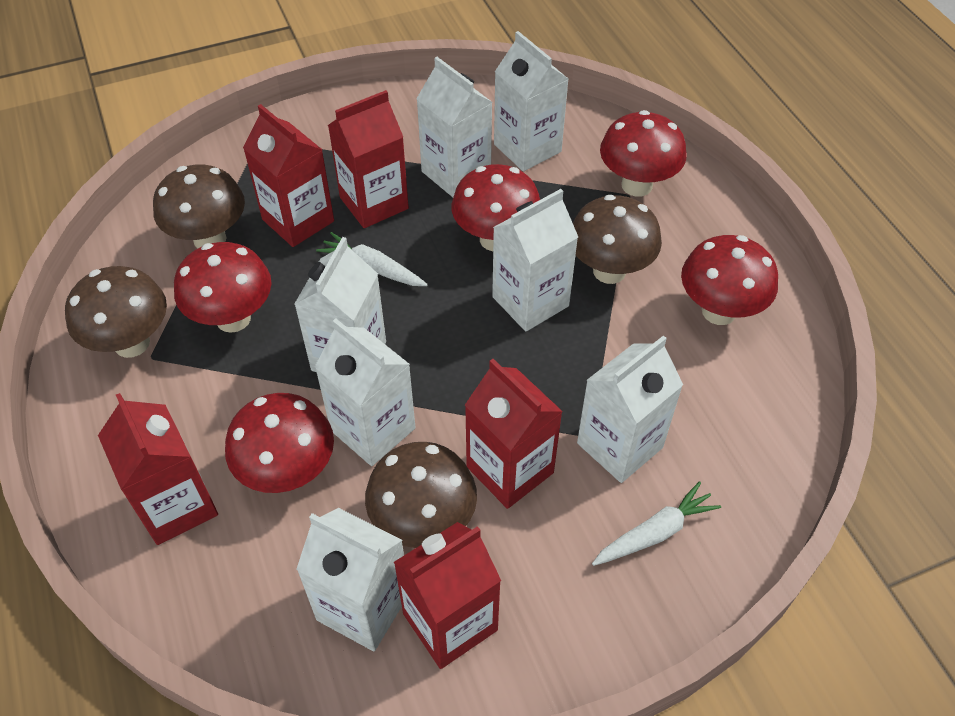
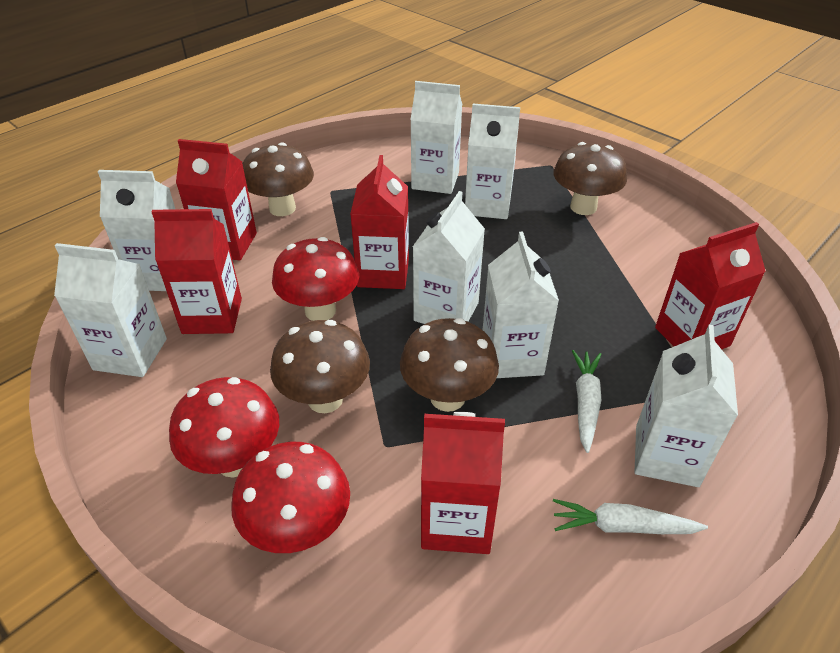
red mushroom: [174,242,272,333] [225,393,334,493] [452,164,540,251] [600,110,687,197] [681,235,778,325] = 5 -> [169,377,279,477] [231,442,350,553] [272,237,359,321] = 3

